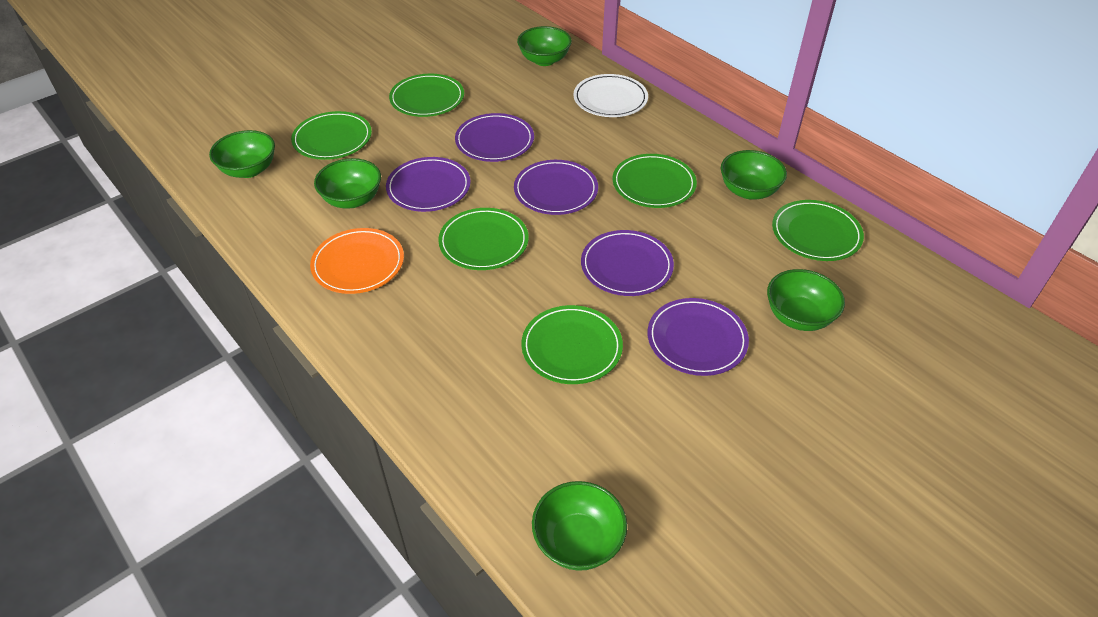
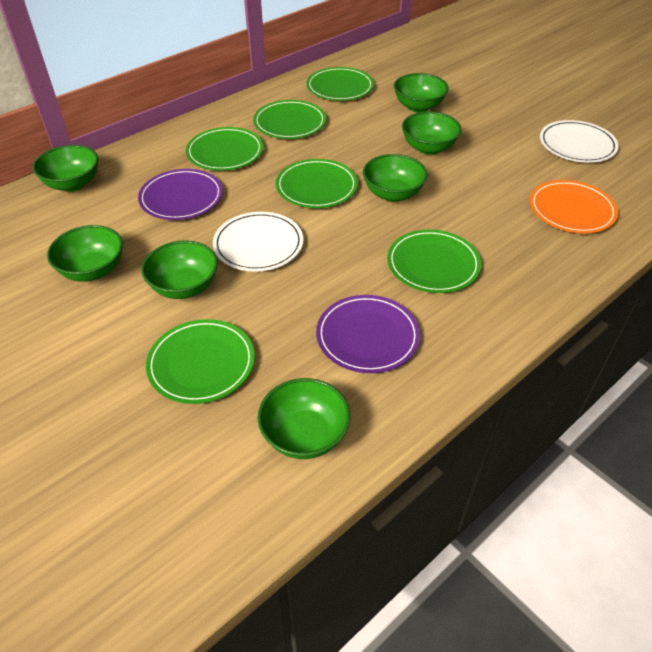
green bowl: [209,130,275,178] [314,158,381,209] [517,26,572,66] [532,481,627,571] [721,150,787,199] [767,269,845,331] = 6 -> [33,145,99,192] [47,225,123,281] [141,240,218,299] [258,378,350,459] [363,154,428,202] [394,73,449,113] [402,112,462,155] = 7
purple plate: [386,157,471,212] [455,113,534,162] [514,160,598,215] [581,230,674,296] [647,298,749,376] = 5 -> [138,169,223,220] [316,295,420,373] = 2
white plate: [573,74,648,117] = 1 -> [213,212,303,272] [540,120,619,163] = 2

